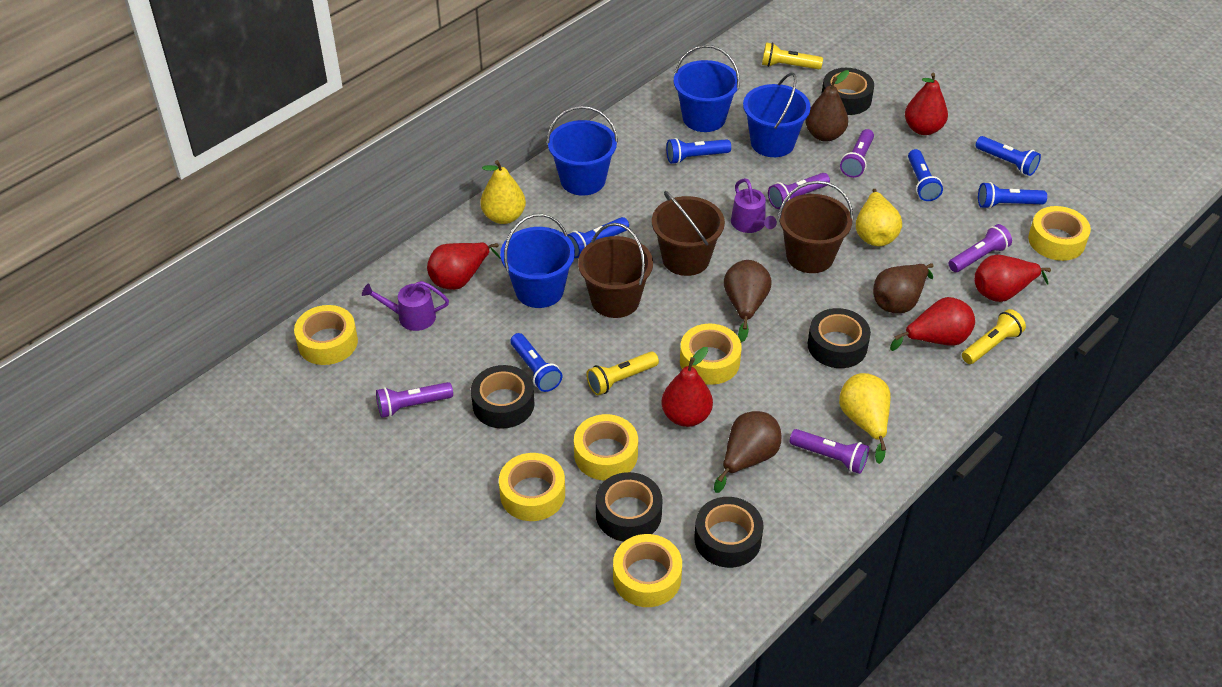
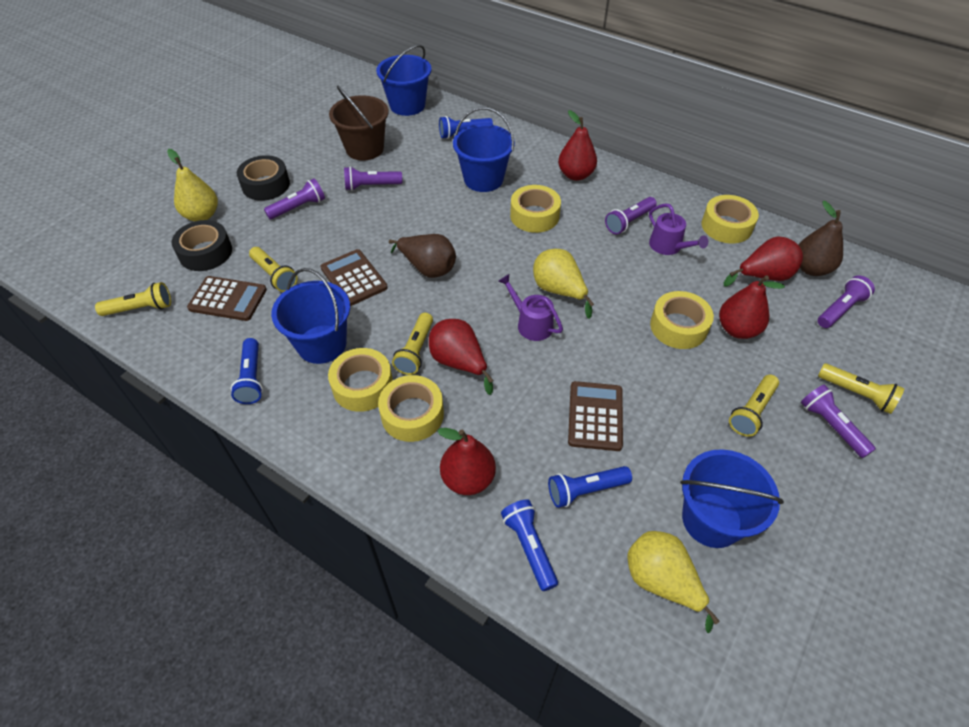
black tape: [471,365,534,429] [596,472,663,542] [694,497,764,568] [808,308,871,368] [822,68,874,115] = 5 -> [172,220,232,271] [237,155,290,201] = 2
blue flashlight: [510,333,562,392] [567,217,629,258] [666,138,731,164] [908,149,943,201] [976,136,1041,176] [978,182,1047,209] = 6 -> [231,338,263,404] [439,116,493,139] [501,499,558,591] [548,466,632,508] = 4
brown bucket: [578,223,653,318] [652,191,725,276] [778,181,853,273] = 3 -> [329,85,389,161] = 1
brown calculator: none = 0 -> [187,276,267,321] [321,249,388,306] [568,381,623,451] = 3
brown pear: [714,411,781,493] [724,260,772,342] [805,70,849,142] [873,263,934,313] = 4 -> [389,234,456,278] [798,201,843,276] = 2
yellow flashlight: [586,351,659,395] [762,42,823,69] [962,309,1026,364] = 3 -> [95,282,171,316] [249,247,298,292] [392,313,433,375] [729,375,779,437] [818,363,905,414] = 5
yellow tape: [294,305,358,365] [499,453,565,521] [574,414,638,480] [613,534,682,607] [680,324,742,385] [1028,206,1091,261] = 6 -> [328,348,393,412] [378,375,444,442] [510,185,561,233] [650,291,714,349] [701,195,759,243] = 5

